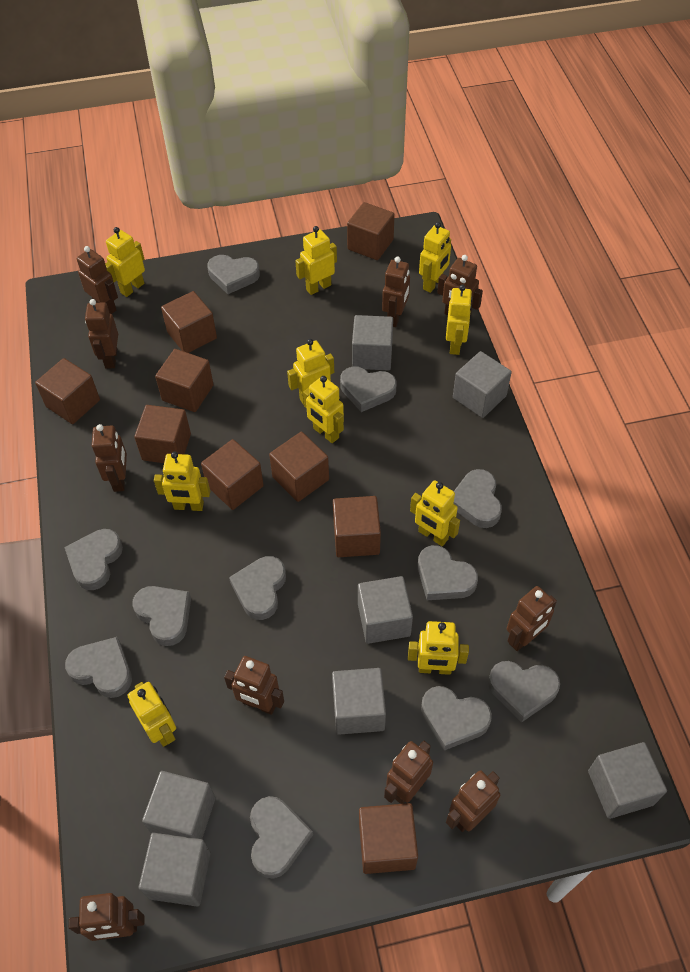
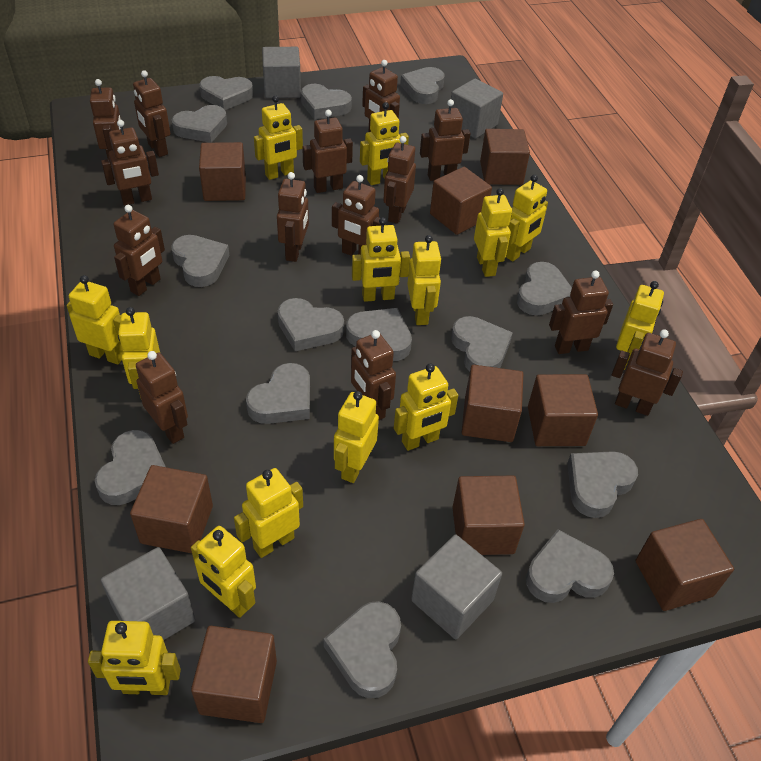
brown robot: [69,893,144,941] [77,246,118,314] [85,299,118,369] [92,424,127,492] [224,656,284,715] [382,256,410,327] [384,741,433,804] [437,255,483,318] [446,770,500,832] [507,586,557,651] = 10 -> [90,79,121,164] [101,120,159,205] [114,205,165,296] [133,70,170,157] [136,351,188,444] [277,172,309,262] [302,110,353,193] [332,175,381,256] [351,330,396,420] [362,60,400,132] [383,136,416,224] [420,99,470,181] [549,271,613,354] [612,330,683,416] = 14
grey cube: [139,833,211,906] [142,771,215,839] [332,668,386,735] [352,315,393,371] [358,576,413,644] [453,351,512,418] [588,742,667,819] = 7 -> [101,547,195,640] [262,47,301,98] [411,535,502,639] [451,78,503,139] = 4
grey heart: [64,529,123,590] [65,637,132,698] [132,586,191,646] [207,255,260,294] [229,556,286,620] [250,796,313,879] [340,367,397,412] [418,545,478,600] [421,686,492,750] [453,469,502,528] [488,661,560,722] = 11 -> [95,430,166,505] [171,235,229,287] [172,105,227,143] [199,76,253,110] [246,363,310,424] [277,298,344,351] [301,84,352,119] [324,601,401,698] [346,308,412,361] [400,67,445,104] [451,316,513,372] [517,262,572,316] [526,529,614,603] [567,451,638,518] = 14
yellow robot: [105,227,145,297] [128,682,176,747] [154,451,210,511] [287,339,334,405] [295,226,337,295] [303,376,344,443] [408,621,469,675] [410,481,460,546] [419,222,451,293] [446,285,473,355] = 10 -> [67,275,123,365] [88,621,181,695] [118,307,160,398] [191,526,256,618] [234,468,303,558] [254,95,303,180] [334,391,379,483] [352,217,410,302] [360,102,409,185] [394,364,458,451] [407,235,442,325] [474,188,512,277] [506,175,548,262] [616,281,664,370] = 14

